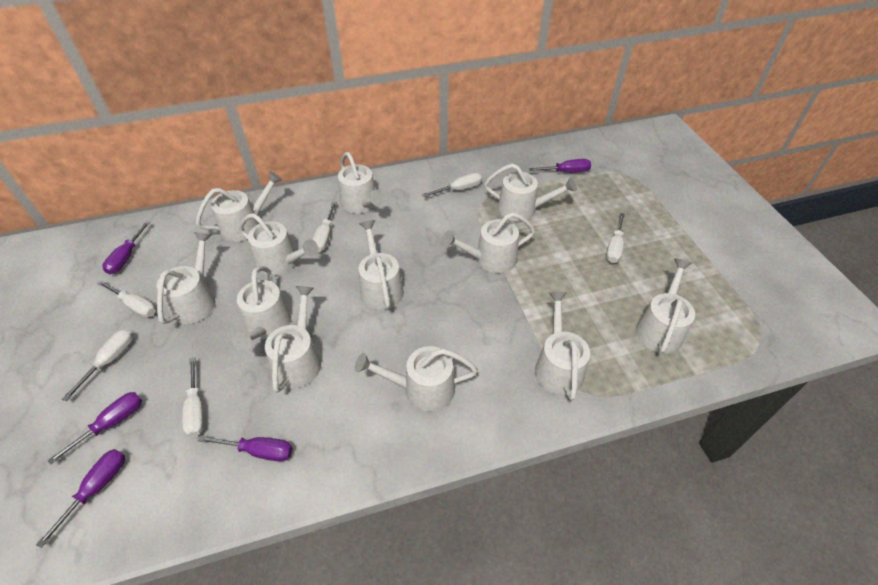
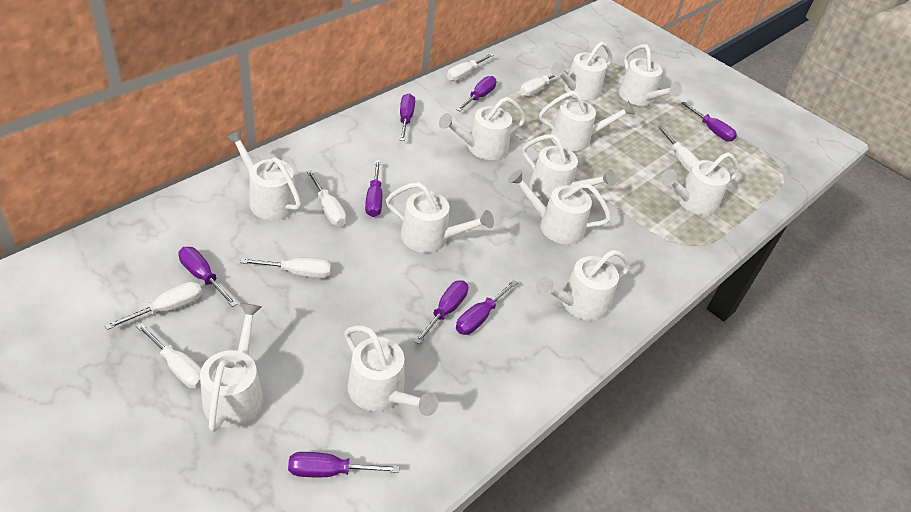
purple screwdriver: [36,449,125,548] [47,392,142,465] [102,221,150,274] [198,435,293,462] [529,159,591,173] = 5 -> [178,247,237,307] [288,452,399,477] [365,160,382,217] [400,94,415,141] [414,280,468,344] [456,76,497,111] [456,280,517,335] [681,101,737,141] = 8
white screwdriver: [62,329,133,401] [97,280,156,318] [182,357,205,437] [312,201,337,252] [422,173,482,197] [606,213,625,263] = 6 -> [104,282,202,330] [136,323,201,389] [240,258,331,278] [307,170,346,226] [447,53,494,81] [520,70,566,97] [658,126,699,171] = 7

